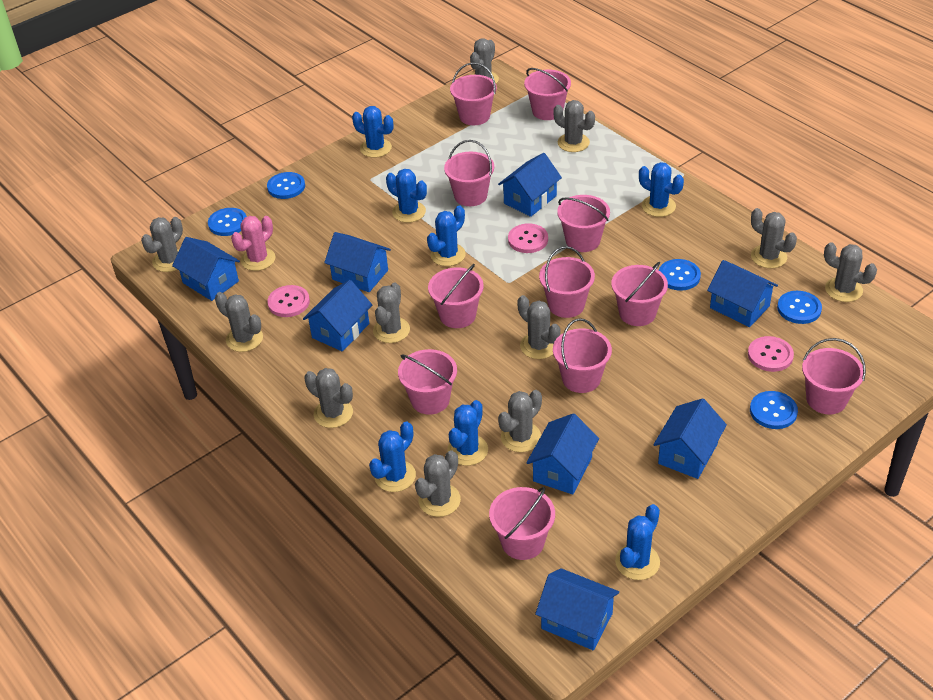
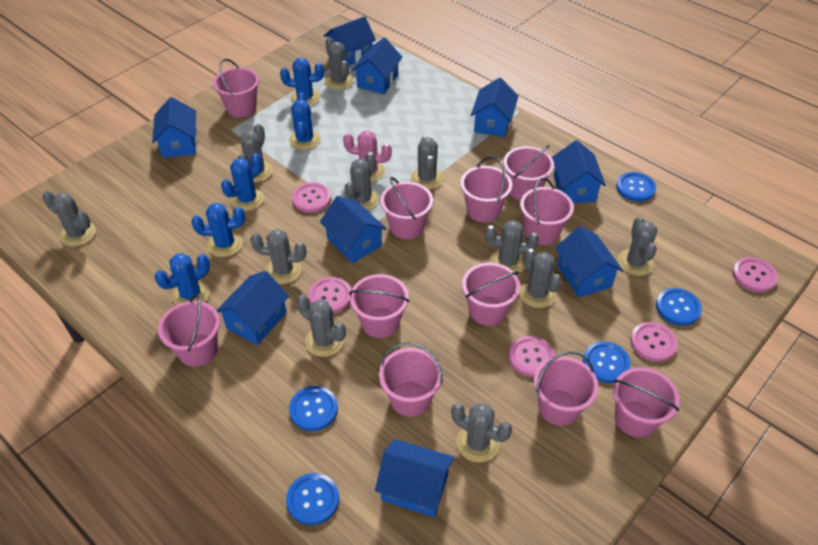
blue cactus: [352,106,393,158] [369,422,416,492] [386,169,427,223] [427,206,466,266] [447,400,488,466] [615,504,660,580] [639,162,684,217] = 7 -> [155,253,210,305] [191,203,245,257] [221,153,264,211] [280,58,324,106] [289,93,320,150] = 5
blue house: [172,237,240,301] [303,280,372,351] [324,232,391,292] [498,153,562,217] [526,413,599,495] [535,568,619,650] [653,398,727,479] [707,260,778,327] = 8 -> [152,97,197,158] [216,271,289,345] [320,196,386,263] [324,16,376,66] [351,38,402,94] [375,439,454,517] [471,78,518,137] [552,140,606,203] [555,226,623,297] = 9
pink button: [267,285,310,317] [508,223,548,253] [748,336,794,372] = 3 -> [292,182,331,213] [308,277,351,313] [509,336,555,377] [630,322,678,362] [733,257,778,292] = 5

